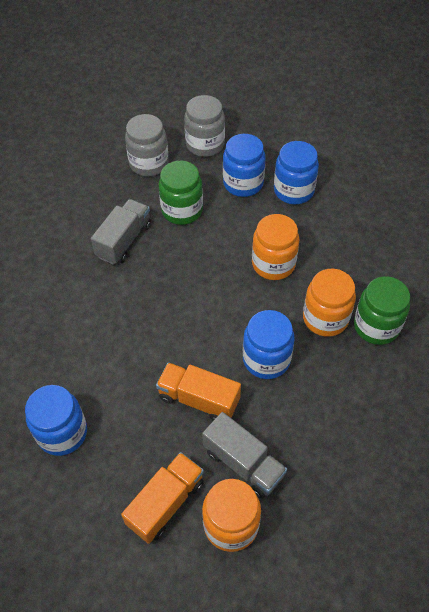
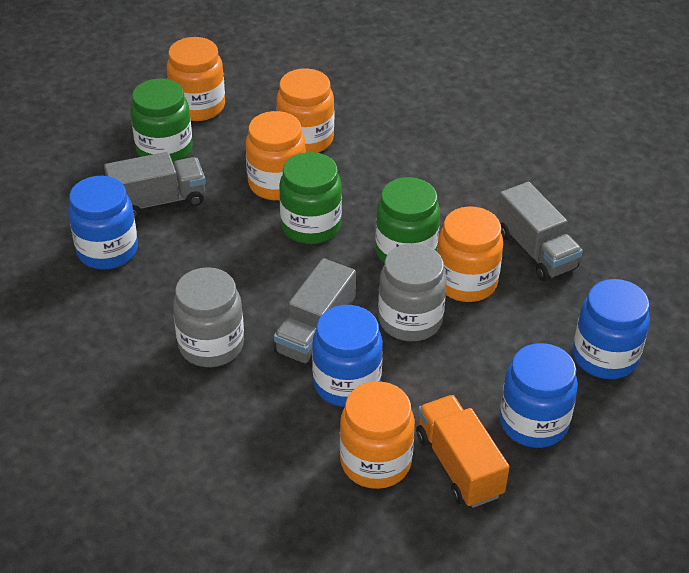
green jar: [159,161,203,225] [354,276,410,345] = 2 -> [130,78,193,164] [279,152,342,244] [376,177,440,263] = 3
grey truck: [91,199,151,265] [202,412,287,498] = 2 -> [104,152,206,218] [274,258,356,367] [497,182,583,281] = 3
orange jar: [202,479,261,552] [252,214,299,280] [303,269,356,337] = 3 -> [167,37,225,121] [246,111,306,200] [276,68,334,153] [340,381,415,489] [437,206,503,302] = 5
orange truck: [121,452,204,544] [156,362,241,421] = 2 -> [416,395,509,508] = 1

